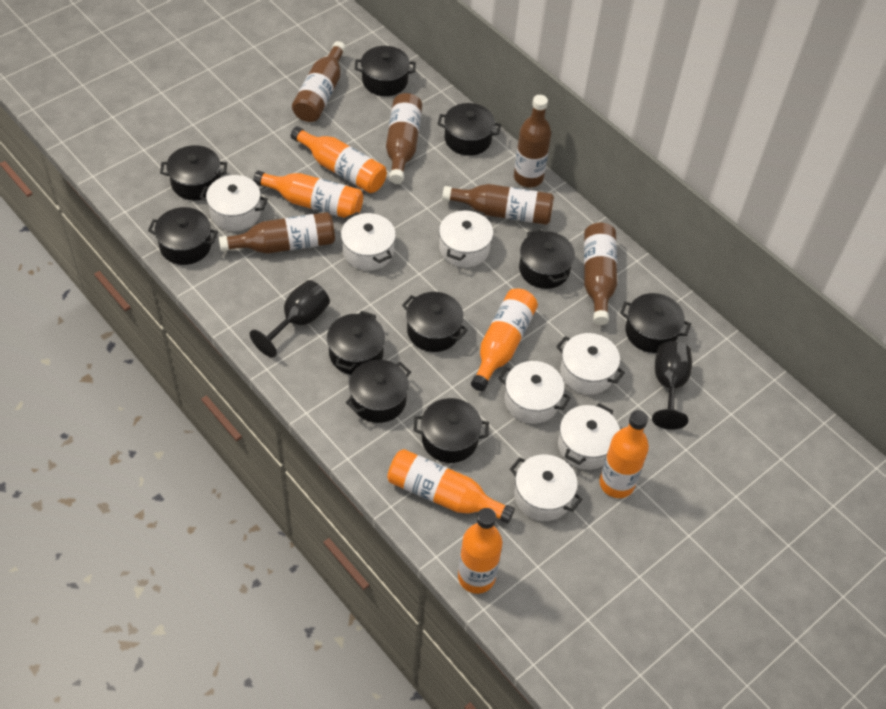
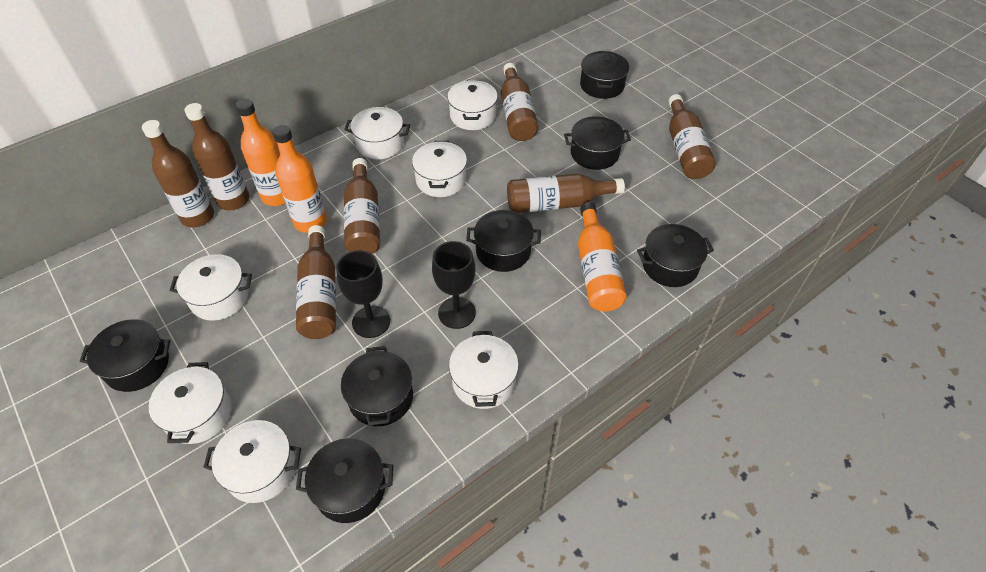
black pot: [148,207,218,265] [160,145,227,201] [327,311,385,375] [346,360,411,423] [355,46,416,96] [402,292,468,352] [413,398,489,463] [438,103,501,156] [519,229,575,289] [620,293,691,353] = 10 -> [80,319,171,392] [296,438,393,523] [341,346,413,426] [466,210,541,272] [564,116,631,170] [580,51,629,99] [637,224,714,287] = 7
brown bottle: [219,212,335,254] [292,41,346,122] [386,93,422,184] [442,184,554,225] [514,95,551,187] [584,222,617,325] = 6 -> [142,120,214,228] [184,103,249,210] [296,225,336,339] [344,158,380,254] [501,63,539,141] [507,174,625,213] [668,94,716,179] = 7
orange bottle: [253,171,363,218] [291,126,387,193] [387,449,515,524] [458,508,502,594] [471,289,538,391] [599,410,649,498] = 6 -> [235,99,285,206] [272,125,327,233] [578,202,627,312] = 3

